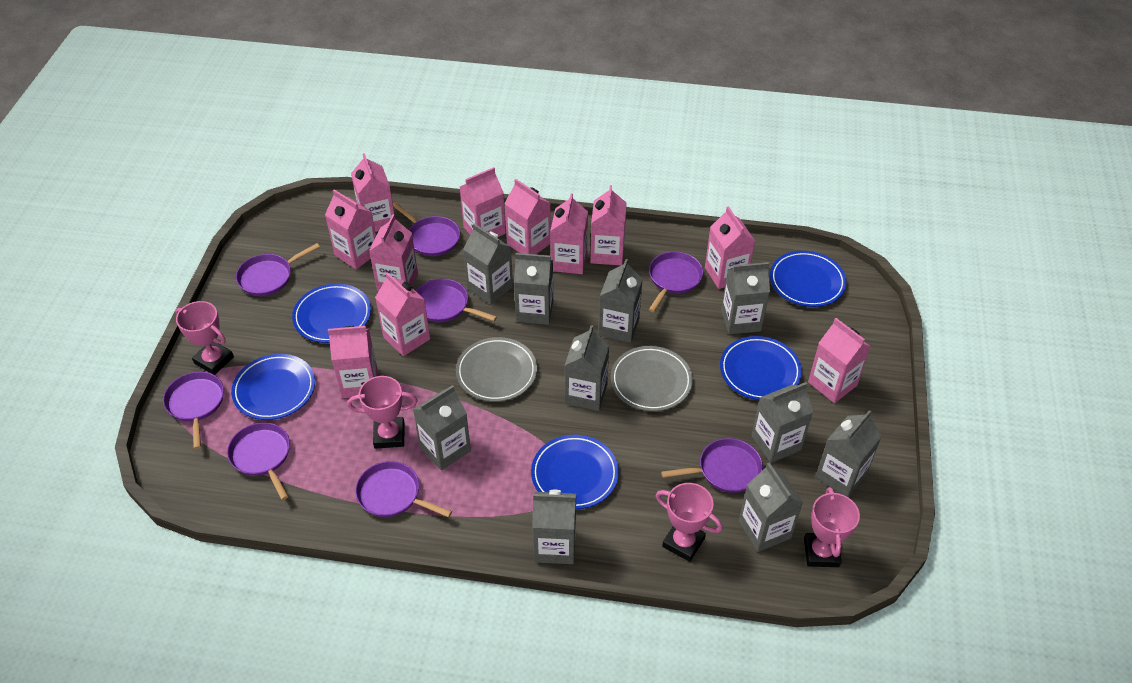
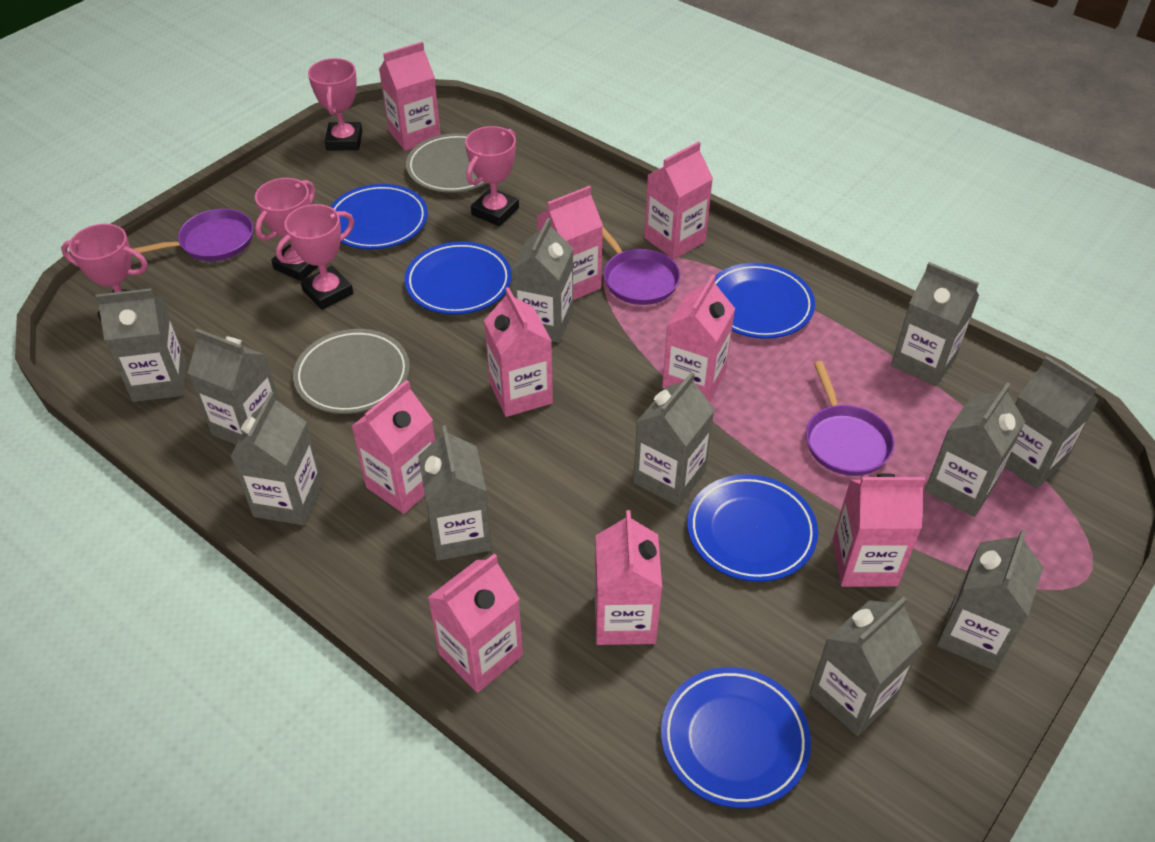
grey carton: [413,385,471,470] [463,224,513,305] [514,253,553,325] [532,490,576,564] [565,325,609,411] [598,259,643,343] [721,262,770,334] [739,463,803,552] [751,382,813,463] [815,410,882,497] = 10 -> [95,288,186,402] [188,329,279,445] [230,392,323,525] [418,425,492,561] [510,218,573,343] [633,372,714,506] [810,597,922,736] [891,262,979,386] [925,382,1025,517] [937,530,1044,671] [1004,356,1099,488] = 11
pink carton: [325,189,376,269] [328,326,377,398] [351,153,394,232] [369,214,418,291] [375,272,430,356] [460,167,506,237] [504,179,551,254] [550,193,588,274] [590,185,627,265] [705,206,755,289] [808,318,871,403] = 11 -> [351,380,435,514] [379,42,441,151] [427,554,523,693] [484,287,553,417] [537,186,603,300] [594,510,662,645] [644,141,713,260] [662,274,735,402] [833,473,926,587] = 9
pink trophy: [176,301,234,375] [347,376,418,449] [656,483,723,562] [804,487,860,567] = 4 -> [61,224,148,321] [255,178,318,281] [276,204,354,310] [308,58,362,151] [465,126,519,226] = 5
purple pan: [163,372,224,449] [227,422,290,500] [236,243,320,296] [355,461,452,517] [393,202,460,256] [416,278,497,322] [649,251,703,312] [661,438,763,493] = 8 -> [131,209,253,261] [602,227,680,305] [806,361,894,476] = 3

